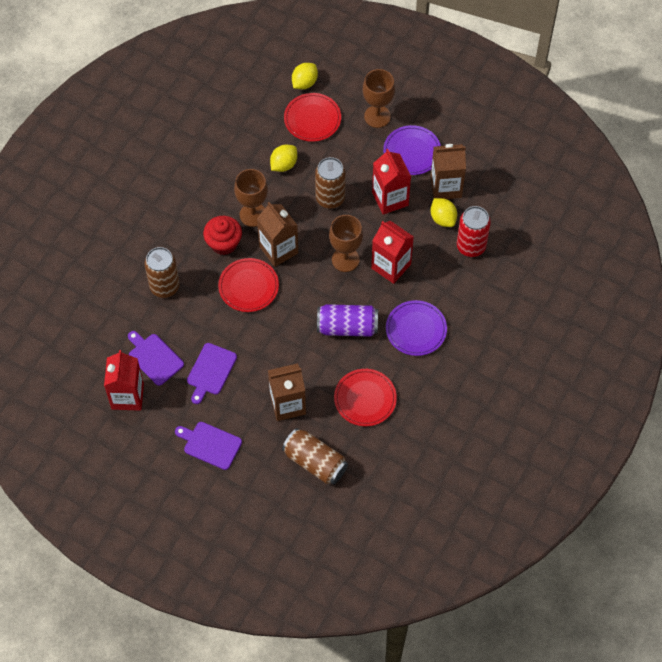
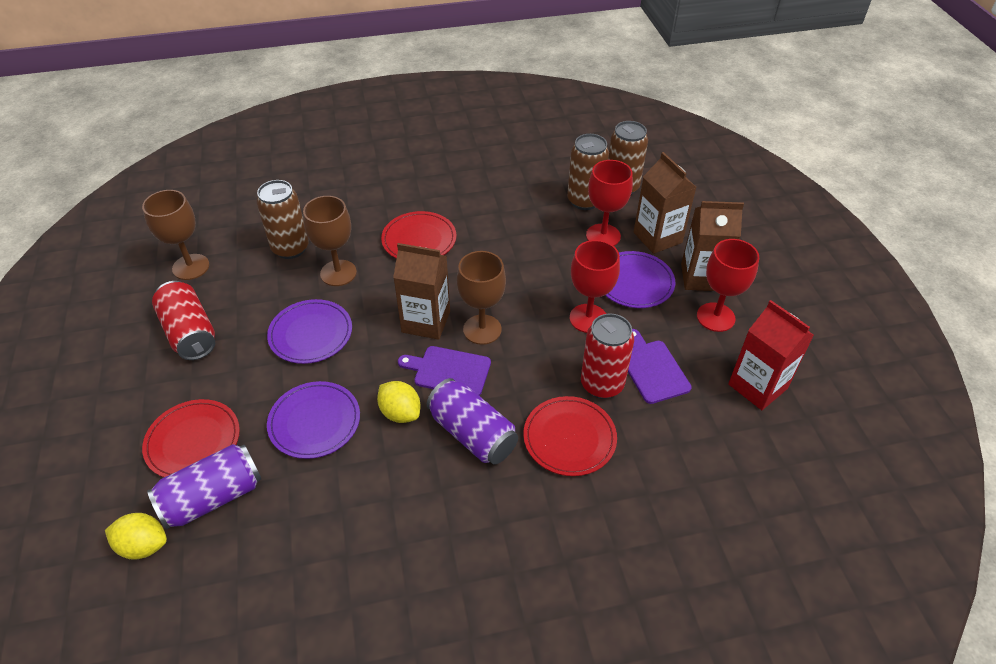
purple can: [317,304,378,337] = 1 -> [147,444,261,529] [427,378,518,465] = 2
purple cutting board: [128,331,184,386] [175,422,242,470] [187,343,237,404] = 3 -> [398,346,491,396] [628,329,692,404] = 2
purple plate: [383,125,441,175] [386,300,447,356] = 2 -> [267,299,352,364] [267,381,360,459] [605,251,675,308] = 3
red can: [457,206,491,257] = 1 -> [152,281,215,360] [581,314,634,399] = 2
red carton: [104,350,144,411] [371,221,414,284] [372,149,411,215] = 3 -> [728,300,814,410] = 1
red cupcake: [203,216,242,255] = 1 -> none = 0
red goblet: none = 0 -> [570,240,620,333] [586,160,633,246] [697,239,759,332] = 3
yellow lemon: [270,145,297,172] [292,63,318,89] [431,198,457,227] = 3 -> [105,513,167,560] [377,381,420,423] = 2

